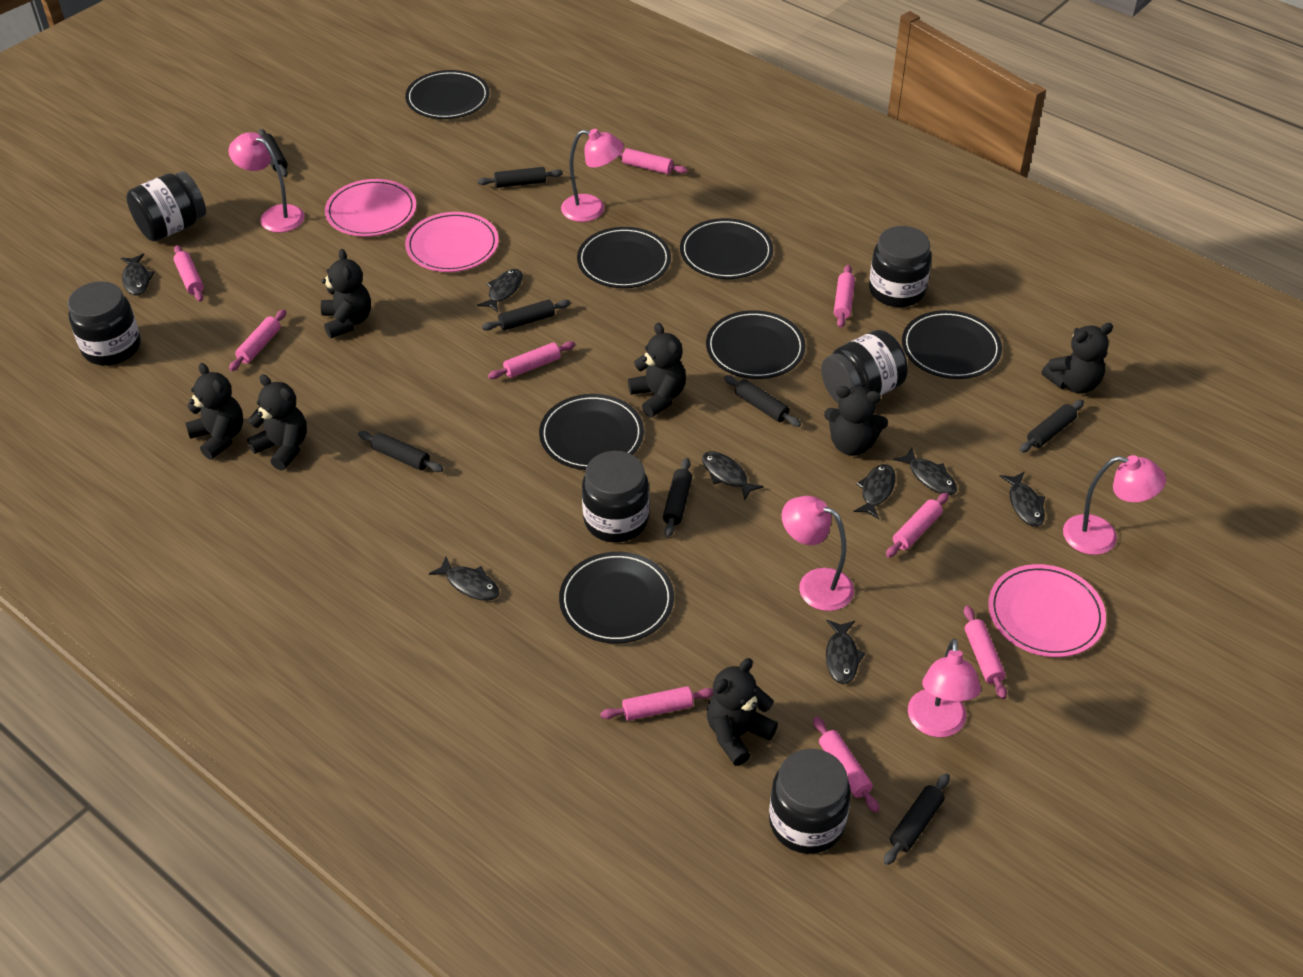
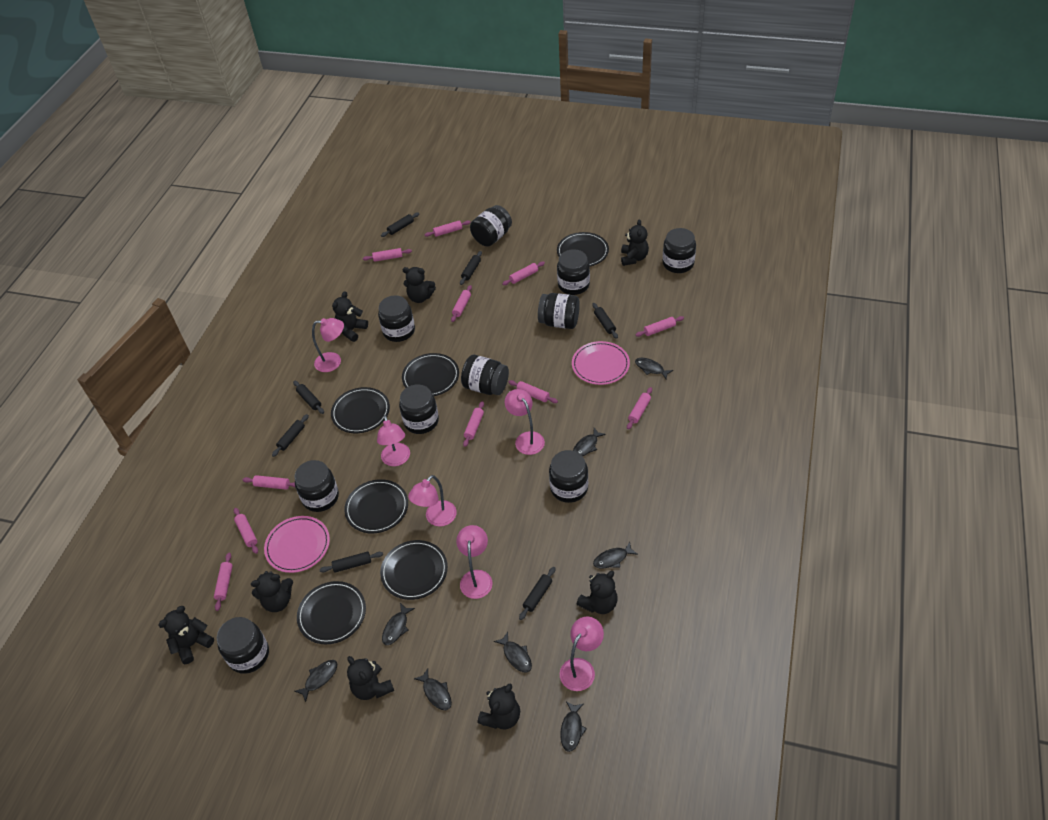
black jar: [68,281,141,365] [126,171,206,241] [582,451,649,542] [769,749,851,854] [821,330,908,403] [869,226,932,307] = 6 -> [217,617,269,674] [294,460,339,512] [378,295,415,342] [399,384,439,434] [461,355,509,395] [470,205,512,247] [538,293,580,329] [549,450,588,503] [557,249,590,295] [663,228,696,273] = 10
black plate: [405,70,490,119] [539,394,644,470] [559,552,674,643] [577,227,671,288] [680,218,773,279] [706,310,806,379] [902,310,1002,379] = 7 -> [297,581,366,644] [331,387,390,433] [344,479,408,533] [380,540,448,600] [402,353,459,396] [557,232,609,266] = 6
black rolling pin: [258,129,288,177] [358,431,443,472] [477,167,563,188] [482,300,571,331] [663,458,692,537] [724,375,801,427] [884,773,950,865] [1020,400,1084,453] = 8 -> [272,414,309,457] [293,381,324,414] [319,551,383,573] [381,212,419,237] [460,251,482,285] [519,567,556,620] [592,303,618,339] = 7
black teddy bear: [185,363,243,460] [247,374,307,471] [321,249,371,338] [628,323,686,417] [707,658,778,766] [824,386,888,456] [1042,323,1113,394] = 7 -> [158,606,214,664] [251,571,293,612] [332,291,368,342] [347,656,394,700] [403,267,436,303] [478,683,520,729] [577,571,618,614] [621,219,649,266] = 8
pink lamp: [229,132,304,233] [561,129,624,222] [782,496,854,611] [908,639,981,737] [1063,455,1166,555] = 5 -> [312,318,344,372] [377,415,410,466] [408,475,457,526] [456,525,493,599] [505,389,545,455] [560,617,604,691] = 6
pink plate: [325,179,416,237] [405,212,499,272] [988,564,1106,657] = 3 -> [264,516,330,573] [572,341,630,385] = 2
pink rolling pin: [174,245,204,302] [229,309,286,371] [488,341,575,379] [600,686,714,721] [618,148,688,174] [813,716,879,813] [834,265,855,328] [886,493,949,558] [964,606,1007,699] = 9 -> [214,553,233,611] [234,508,258,554] [242,475,295,490] [363,248,412,262] [424,220,471,237] [451,285,472,322] [463,401,484,447] [502,261,545,285] [508,380,558,403] [627,387,652,429] [635,316,684,337] = 11

